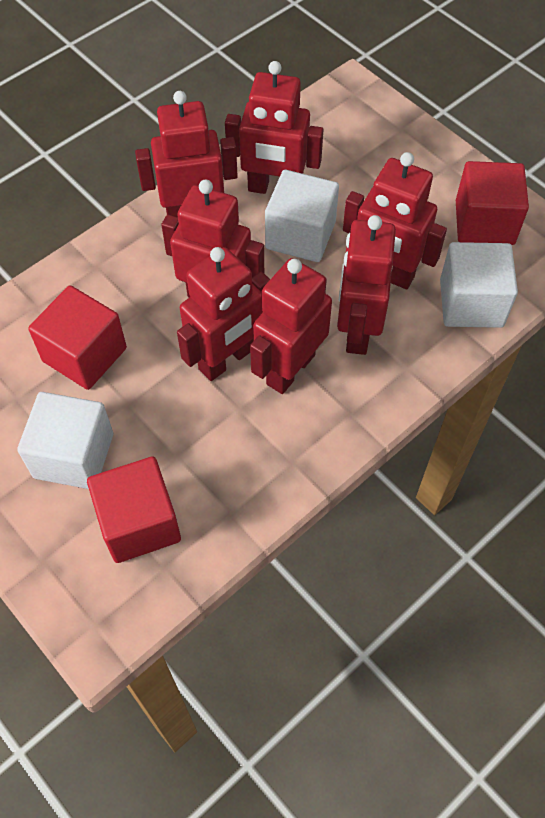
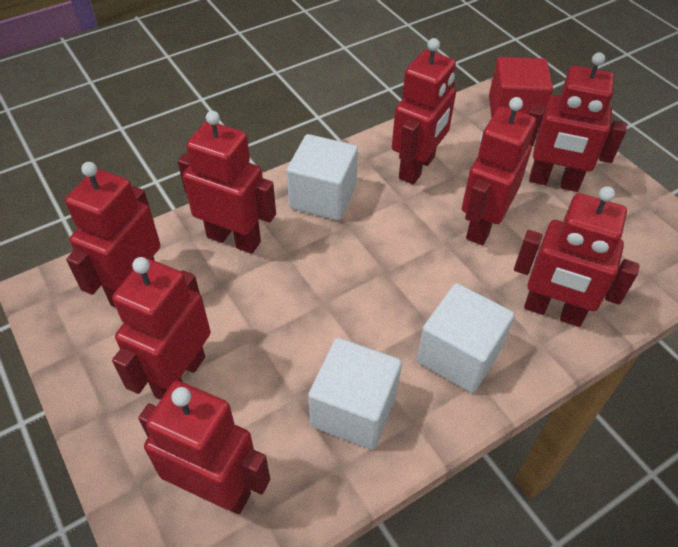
red cube: [28,285,127,390] [87,457,181,563] [456,161,529,245] = 3 -> [489,57,553,127] = 1
red robot: [135,91,238,217] [161,180,264,298] [177,247,270,381] [225,61,323,194] [250,258,332,394] [337,215,396,355] [343,152,447,289] = 7 -> [65,162,161,308] [112,257,211,400] [138,381,270,514] [178,111,276,254] [392,38,456,184] [462,97,536,245] [514,186,640,327] [528,52,627,192] = 8

